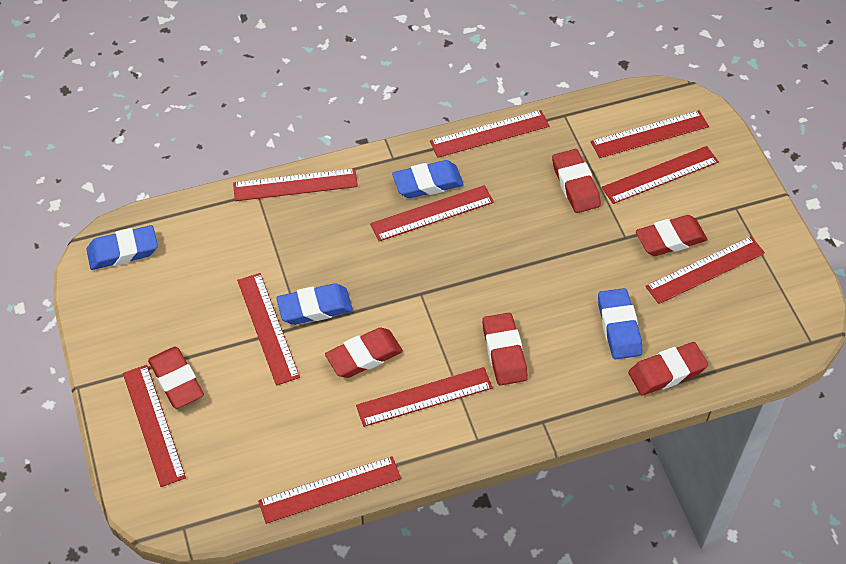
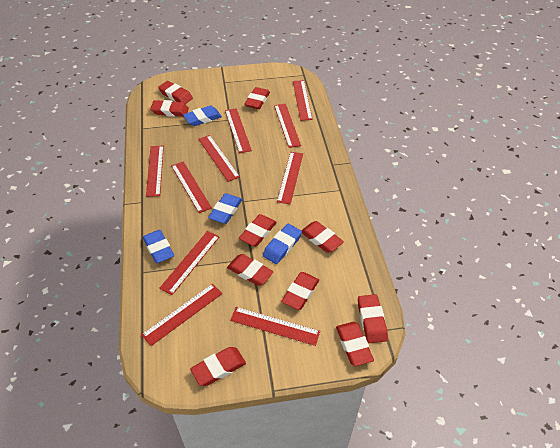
red eraser: [148,347,204,409] [325,328,403,378] [482,313,528,386] [552,149,601,213] [628,342,708,395] [636,215,708,256] = 6 -> [150,100,189,117] [158,81,193,104] [190,347,246,386] [227,254,274,286] [239,214,277,246] [244,87,270,109] [281,272,319,310] [301,221,344,253] [336,322,374,366] [358,294,388,343] = 10

